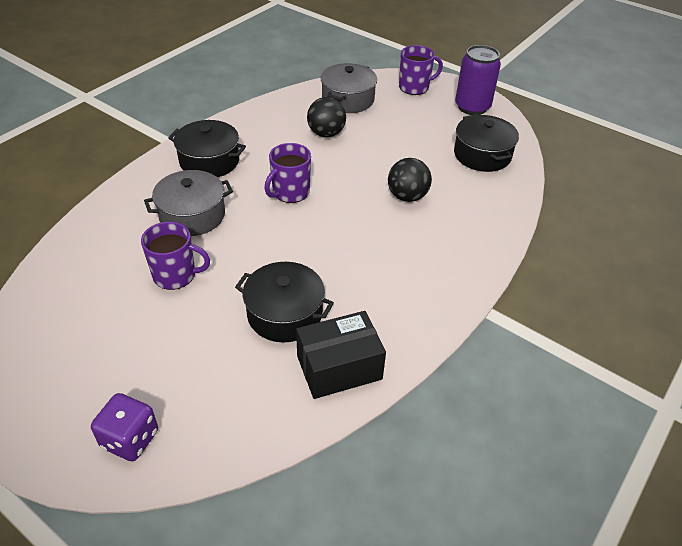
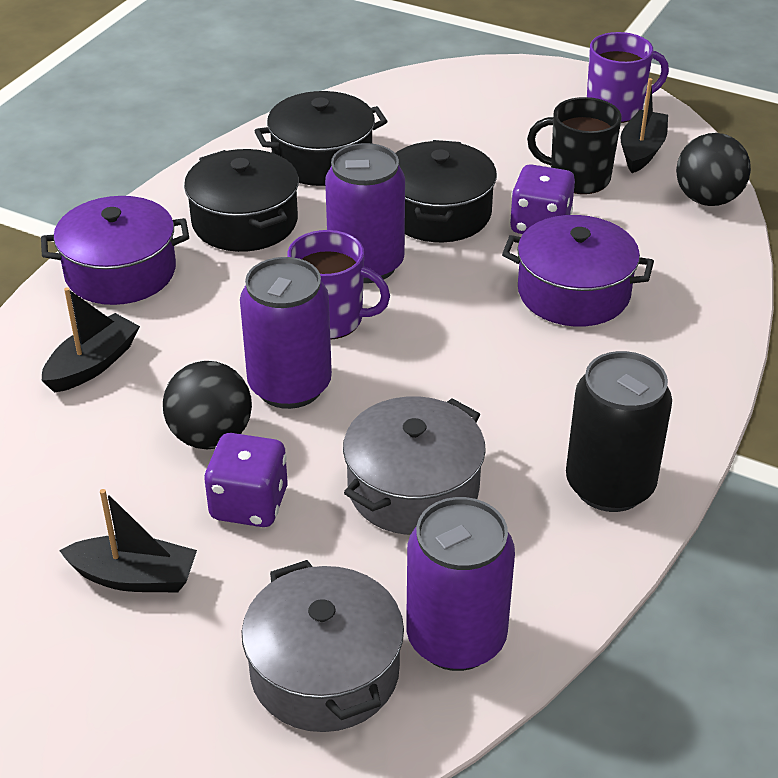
black boat: none = 0 -> [41,287,140,393] [59,489,197,592] [620,78,668,173] = 3
black box: [296,311,386,399] = 1 -> none = 0
black can: none = 0 -> [566,351,672,512] = 1
black mug: none = 0 -> [527,97,622,194] = 1
purple can: [455,45,501,115] = 1 -> [240,257,332,409] [325,143,405,283] [406,497,515,671] = 3
purple dice: [91,393,158,462] = 1 -> [204,433,288,527] [510,164,575,234] = 2
purple mug: [141,222,210,290] [264,143,311,203] [399,45,443,95] = 3 -> [287,230,390,339] [587,32,669,123] = 2
purple pot: none = 0 -> [41,196,189,305] [502,215,654,326] = 2

